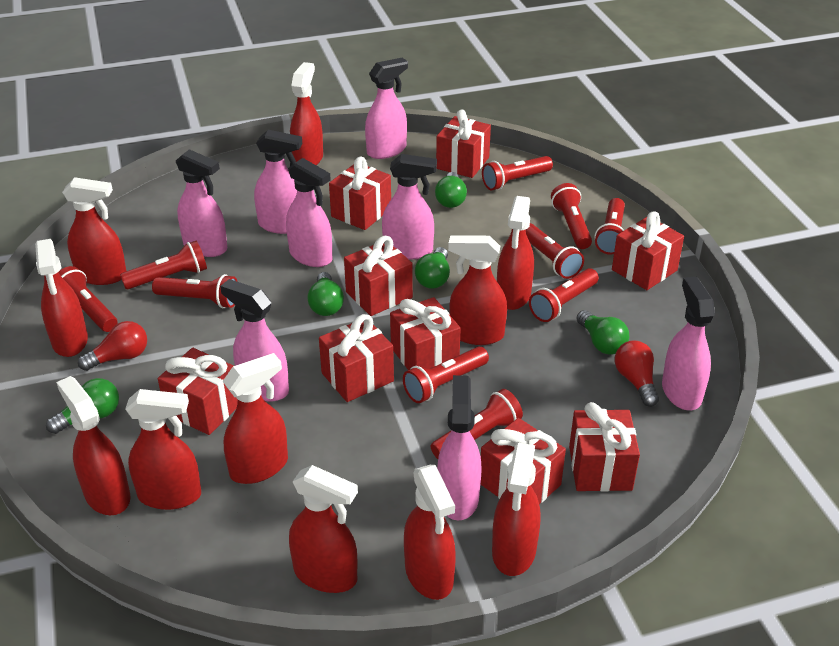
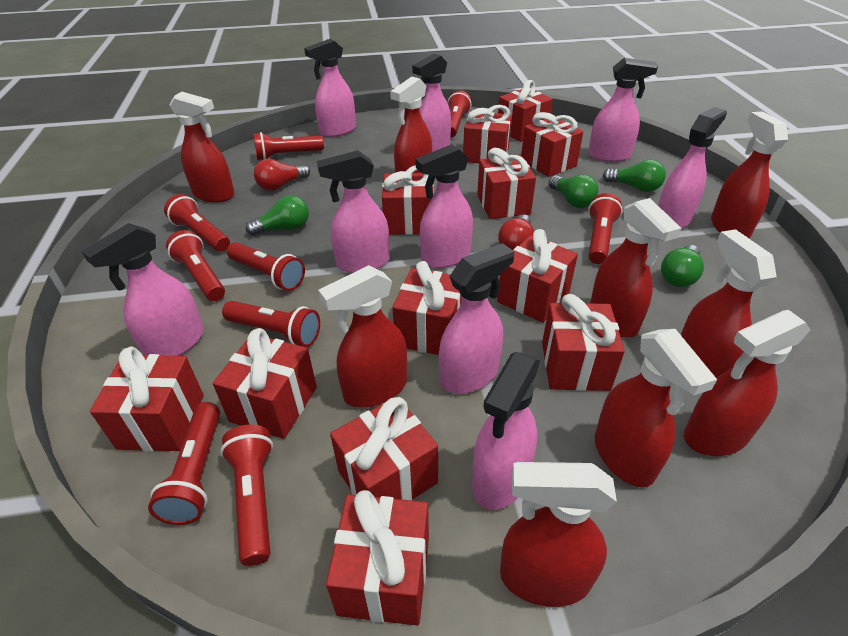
green light bulb: [46,378,119,434] [307,272,344,316] [415,247,450,289] [435,172,467,208] [576,310,629,355] = 5 -> [246,195,309,236] [549,175,599,208] [603,159,666,192] [661,245,704,287] = 4
pink spray bottle: [176,149,227,257] [220,279,289,401] [254,130,302,234] [286,158,332,267] [365,58,408,159] [382,154,437,260] [437,375,482,521] [662,277,715,410] = 8 -> [82,223,204,356] [304,39,356,137] [317,150,390,273] [412,54,451,152] [415,144,473,268] [439,243,514,394] [472,352,540,510] [588,58,658,162] [658,107,727,229] = 9
red flashlight: [59,266,118,332] [120,241,207,289] [152,274,238,308] [403,347,489,403] [431,389,523,459] [482,156,553,190] [526,223,584,279] [529,268,599,322] [551,183,592,249] [595,198,625,255] = 10 -> [148,402,220,525] [164,194,230,252] [166,230,225,301] [220,425,273,566] [222,301,320,347] [227,242,305,291] [254,132,324,160] [448,90,471,138] [588,193,623,264] = 9
red gift: [158,348,238,435] [319,314,394,402] [329,157,391,230] [344,236,413,316] [390,297,461,370] [436,110,491,178] [480,418,566,504] [569,402,640,492] [612,211,684,290] = 9 -> [90,347,204,451] [213,328,317,439] [326,490,429,625] [330,397,438,500] [382,165,434,235] [392,261,462,355] [463,105,512,163] [477,148,536,219] [497,229,578,323] [498,80,553,142] [521,112,583,177] [542,294,625,391] = 12
red spray bottle: [35,239,88,357] [56,376,131,515] [62,177,126,285] [125,389,201,510] [223,353,288,484] [289,465,358,593] [290,62,323,165] [404,465,456,600] [448,235,507,345] [492,443,540,576] [497,196,534,310] = 11 -> [169,92,235,202] [318,265,407,408] [390,77,432,173] [500,462,617,607] [590,198,681,338] [595,329,717,487] [681,229,777,378] [684,310,810,456] [711,111,788,238] = 9

